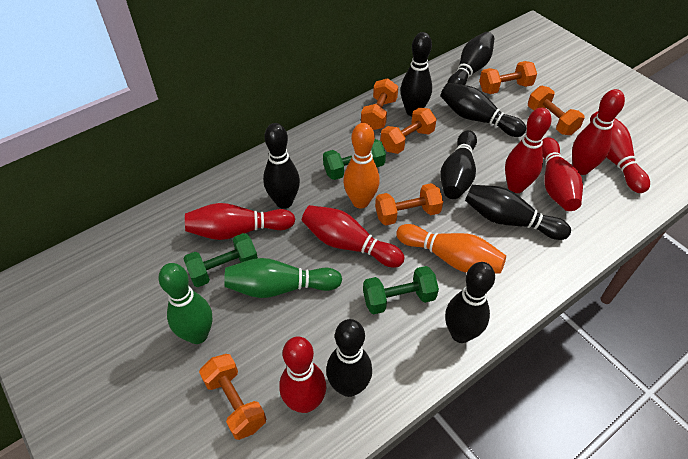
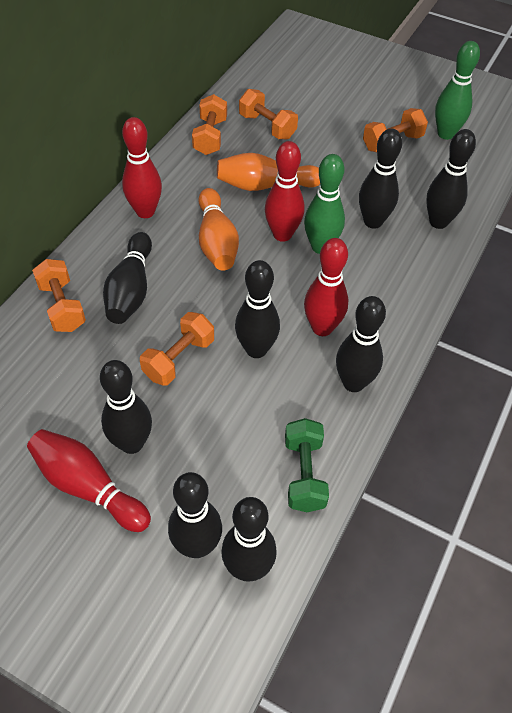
green dumbbell: [183,233,258,287] [323,139,386,180] [363,266,439,314] = 3 -> [285,418,329,512] = 1
orange dumbbell: [199,354,266,440] [361,78,398,130] [375,183,443,226] [380,108,437,154] [479,61,537,94] [528,86,585,135] = 6 -> [32,259,86,332] [140,312,214,385] [192,94,227,155] [239,89,298,139] [363,108,428,152] = 5
red bowling pin: [185,203,295,240] [279,336,326,413] [302,205,404,268] [505,108,551,193] [542,137,583,211] [572,89,625,175] [590,111,650,193] = 7 -> [27,429,151,532] [122,117,162,218] [265,141,304,242] [304,238,348,336] = 4

